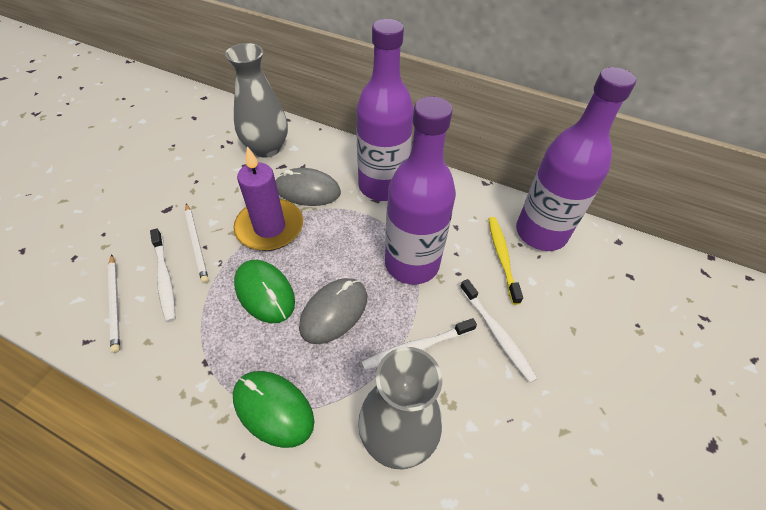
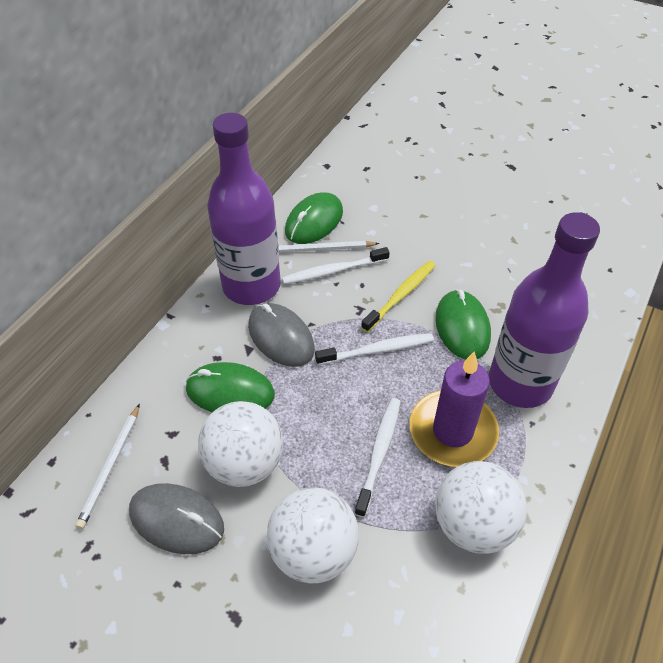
green mouse: [233,371,315,448] [234,260,295,323] = 2 -> [186,362,275,412] [285,192,343,244] [435,289,491,360] = 3
grey vase: [225,43,288,158] [358,347,442,469] = 2 -> none = 0
purple bottle: [356,19,414,201] [385,97,456,284] [516,67,636,251] = 3 -> [207,113,281,305] [489,212,600,408] = 2
white ball: none = 0 -> [198,401,283,487] [267,487,359,583] [435,461,527,554] = 3

